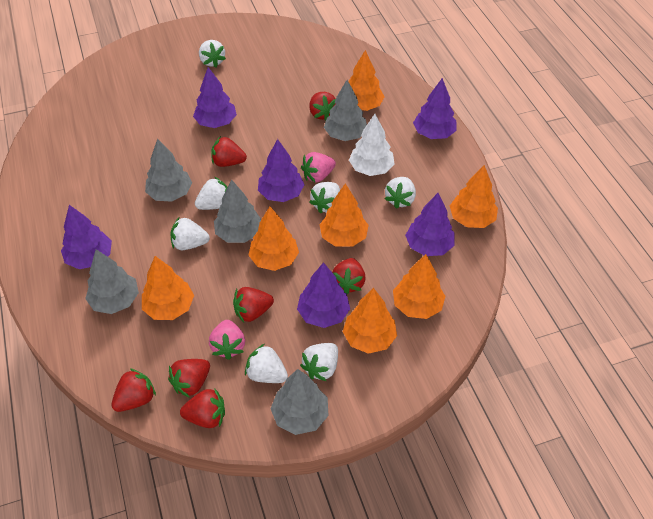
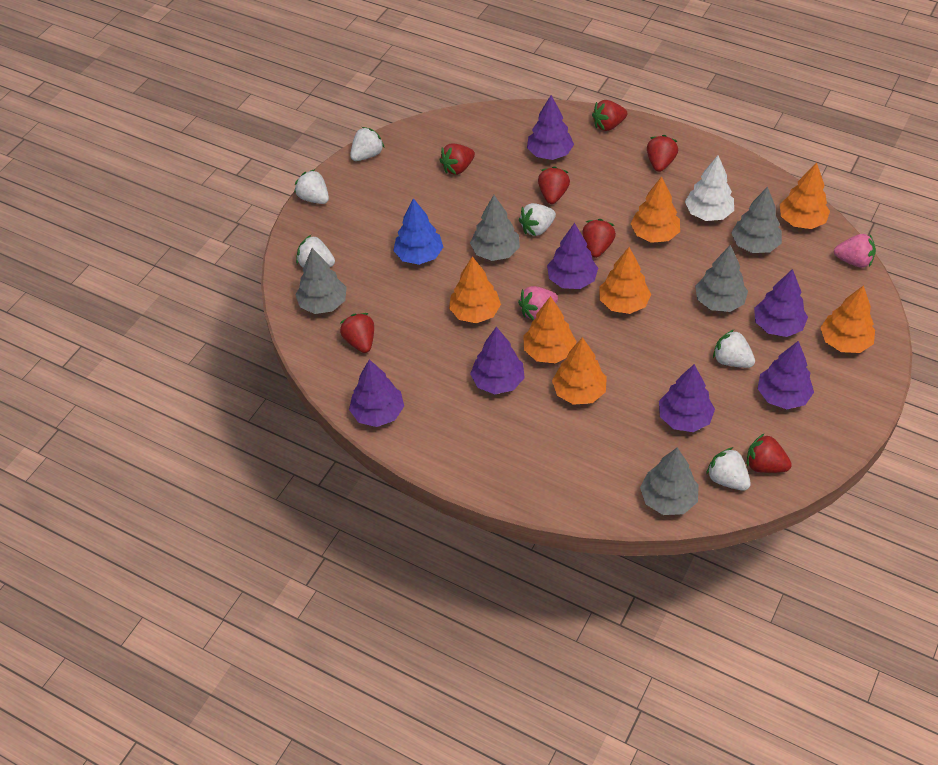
blue tree: none = 0 -> [393,198,443,265] = 1
purple tree: [61,205,112,269] [193,67,237,128] [258,139,305,202] [297,262,350,328] [405,193,455,256] [413,78,457,139] = 6 -> [349,359,404,427] [470,327,525,394] [527,95,574,160] [547,223,598,289] [659,364,715,432] [754,269,808,337] [758,341,814,409] = 7
white strawberry: [170,218,210,250] [195,177,227,210] [199,40,226,68] [245,344,288,383] [300,343,338,381] [309,182,340,214] [385,177,416,209] = 7 -> [294,169,329,204] [296,235,335,268] [350,127,385,161] [519,203,556,236] [706,447,751,491] [713,330,755,368] = 6

